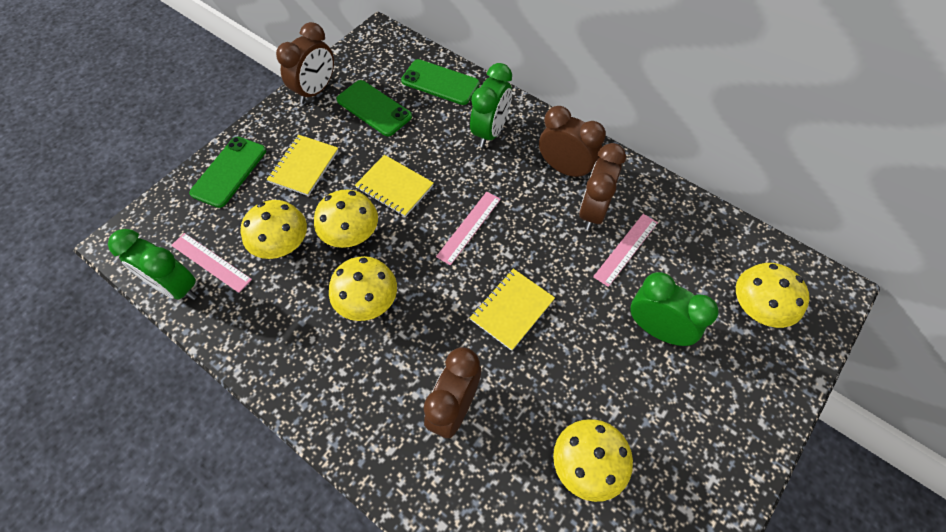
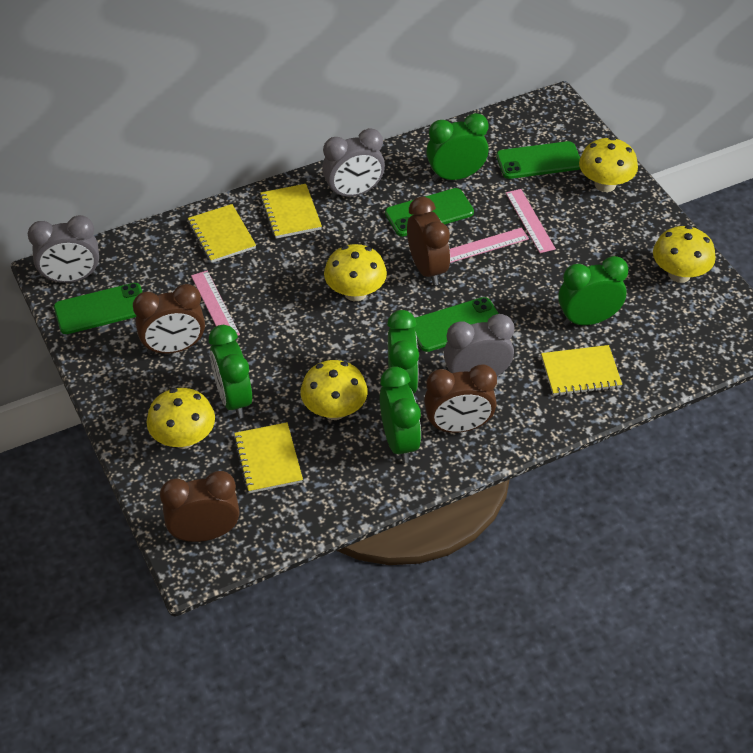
green clock: [108,229,197,300] [470,63,512,147] [630,272,719,346] = 3 -> [209,325,252,419] [380,367,421,463] [387,310,419,394] [426,113,489,181] [558,256,628,326] = 5
green phone: [189,137,266,208] [336,80,412,136] [401,59,479,105] = 3 -> [54,283,142,334] [385,188,474,236] [413,297,499,352] [496,141,580,179] = 4
grey clock: none = 0 -> [28,215,99,283] [322,128,385,199] [444,314,514,376] = 3
yellow notebook: [266,135,338,196] [355,155,434,217] [470,269,555,351] = 3 -> [188,204,256,263] [233,422,303,493] [260,184,322,239] [541,345,622,396] = 4

